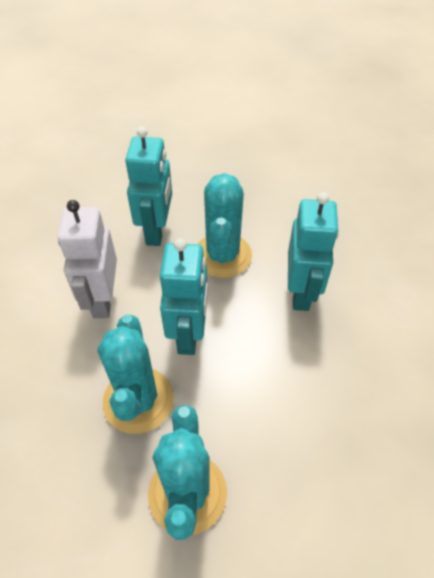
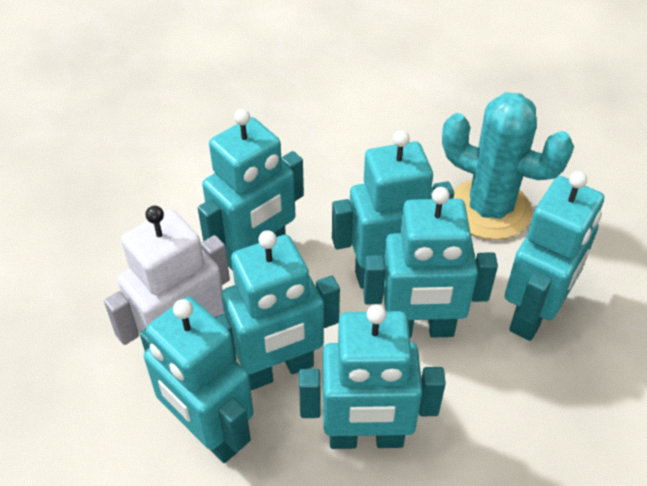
turquoise cactus: [98,314,174,434] [148,405,227,540] [198,173,252,278] = 3 -> [442,92,574,240] = 1
turquoise robot: [125,126,172,246] [160,238,208,355] [288,192,339,311] = 3 -> [140,297,253,463] [198,109,304,271] [215,230,340,390] [299,304,446,449] [332,130,454,288] [363,187,498,338] [505,171,604,341] = 7

